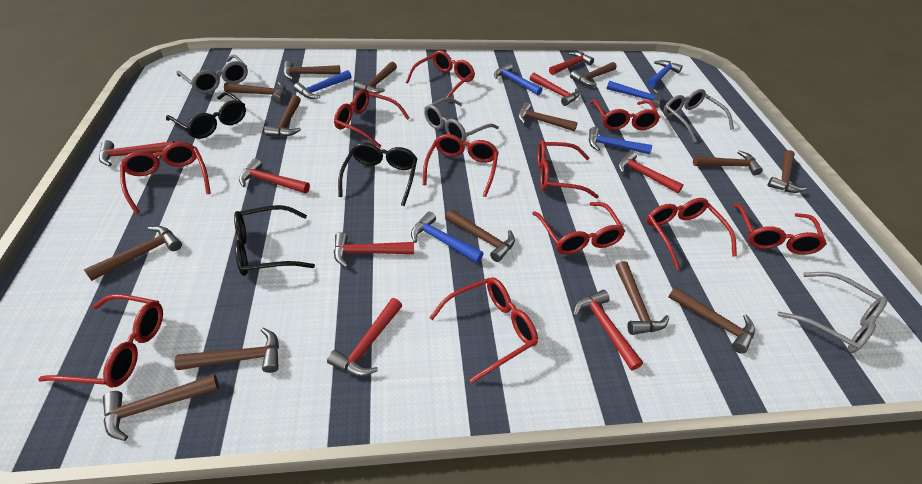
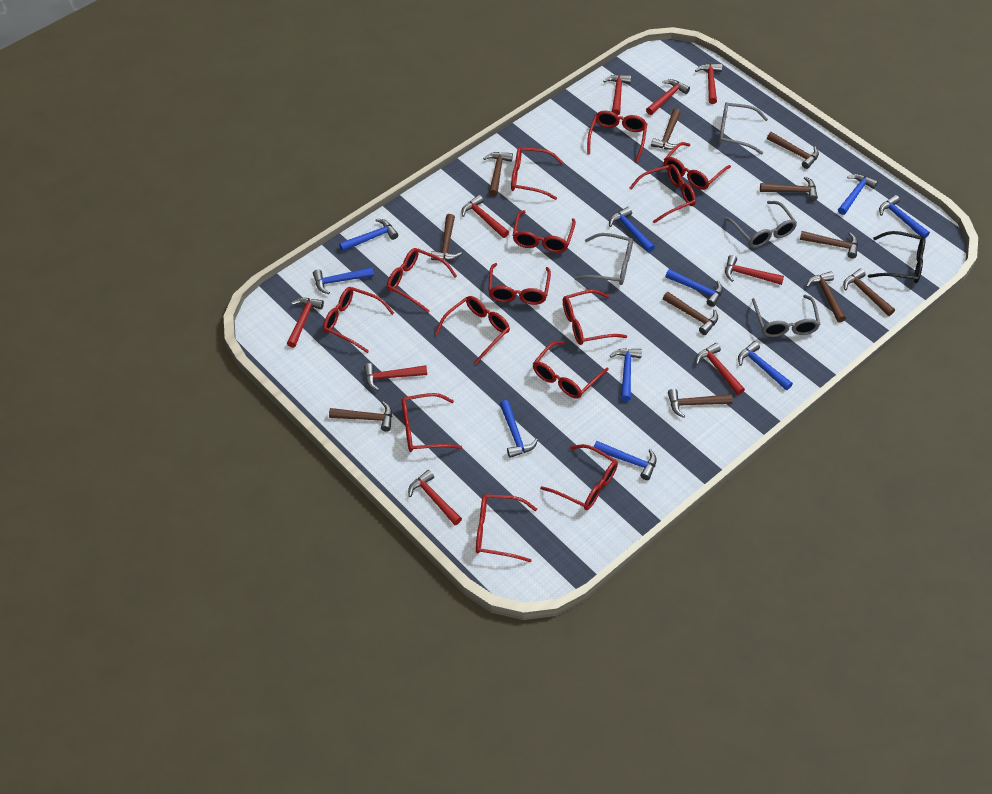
black glasses: [166,92,246,139] [234,205,315,276] [338,143,418,206] = 3 -> [868,231,926,283] = 1
blue hammer: [294,70,352,99] [411,212,484,263] [494,63,542,95] [589,127,652,154] [607,81,662,108] [648,60,683,87] = 6 -> [313,267,374,294] [339,219,398,251] [500,400,538,458] [594,441,657,480] [609,207,655,253] [610,348,642,401] [665,269,723,307] [738,341,793,390] [838,174,878,215] [879,195,930,238] = 10
brown hammer: [84,226,182,281] [103,374,219,441] [174,328,279,373] [224,82,286,103] [264,95,301,137] [283,61,341,80] [354,62,397,94] [445,209,515,262] [518,102,578,131] [570,62,617,86] [616,261,669,335] [668,287,755,354] [693,151,763,176] [768,150,807,193] = 14 -> [329,401,392,432] [431,214,462,261] [483,152,513,196] [651,108,681,150] [663,292,718,335] [668,389,733,418] [760,177,818,201] [767,132,819,169] [800,231,858,259] [806,271,846,323] [843,268,895,316] = 11
red glasses: [38,294,163,388] [120,142,211,214] [334,89,410,148] [406,50,475,102] [423,134,498,197] [429,277,538,383] [532,202,625,255] [537,140,599,198] [590,100,660,130] [646,198,737,270] [733,204,827,255] = 11 -> [323,287,394,353] [387,248,457,313] [402,393,462,452] [435,296,510,364] [476,494,537,563] [488,263,551,305] [511,147,564,200] [513,210,576,253] [533,341,609,398] [540,444,618,510] [563,290,627,345] [587,111,647,163] [629,164,696,223] [664,142,731,190] = 14
red hammer: [99,140,175,166] [239,159,310,193] [327,298,402,376] [334,232,414,268] [530,73,580,106] [549,52,594,75] [573,290,643,370] [618,150,684,193] = 8 -> [287,298,324,348] [364,363,427,391] [408,470,462,525] [462,195,509,238] [603,75,631,115] [646,79,690,115] [695,64,722,104] [696,343,745,395] [725,255,784,285] = 9

